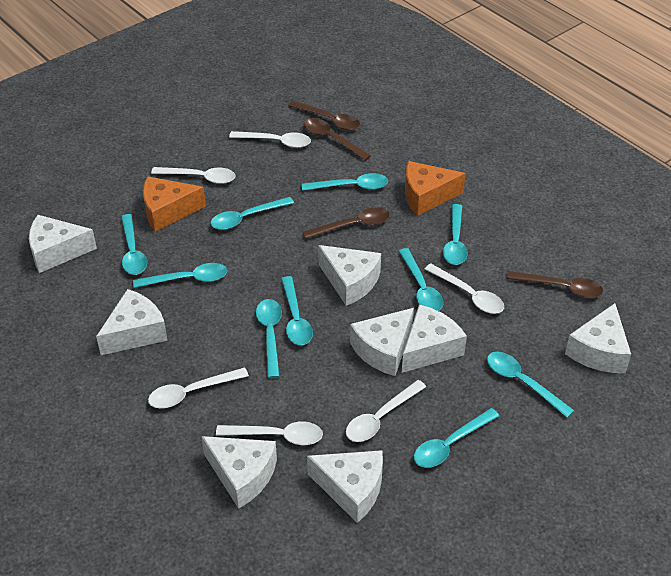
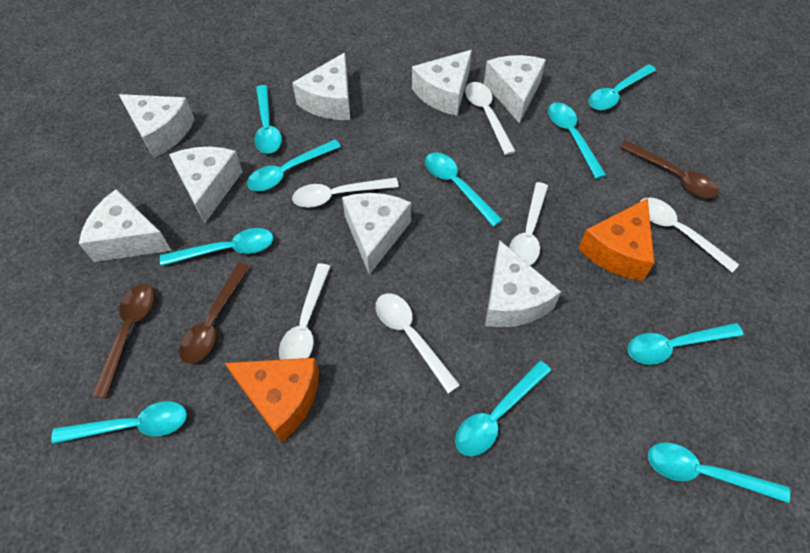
brown spoon: [288,101,360,130] [303,207,389,239] [304,118,371,161] [507,271,603,298] = 4 -> [92,284,154,399] [179,262,250,364] [620,141,719,198] = 3

